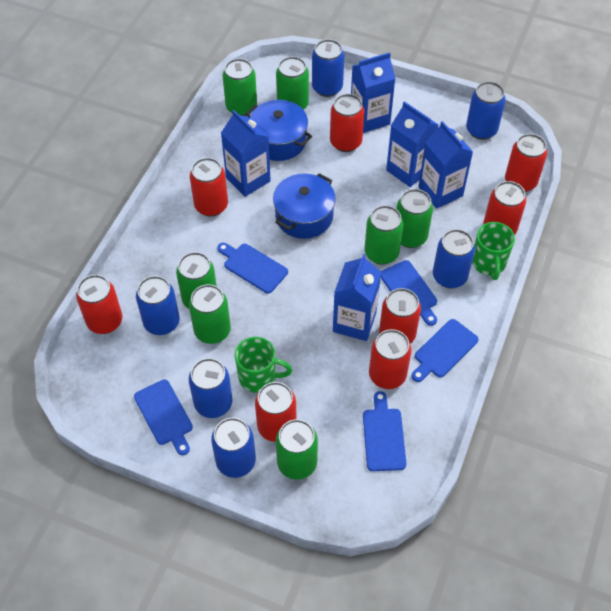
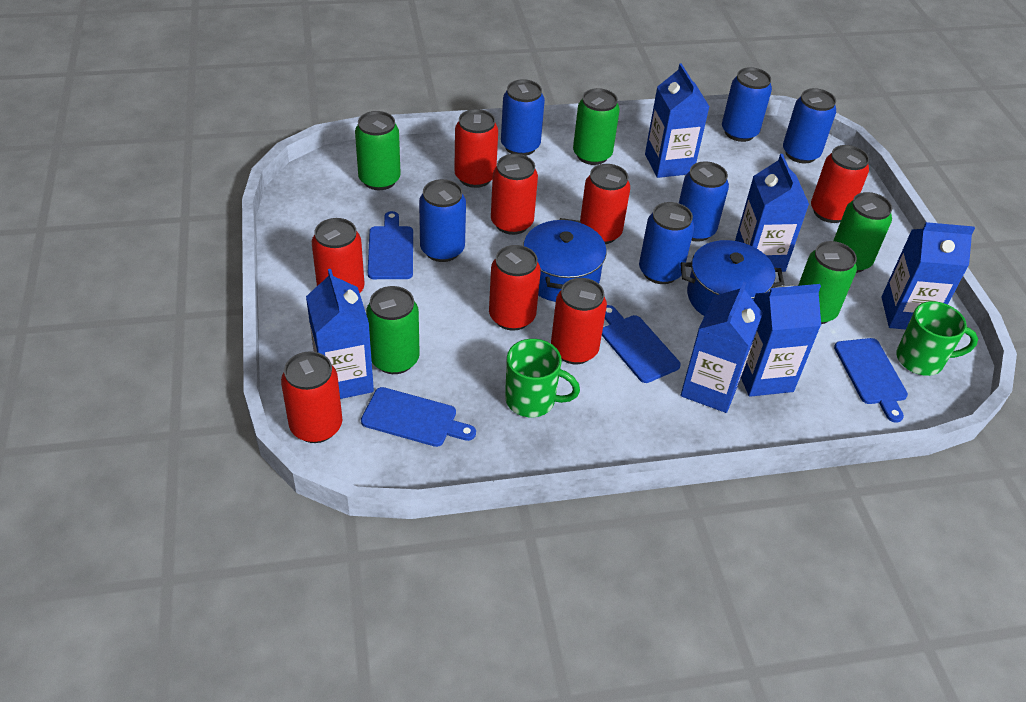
blue carton: [221,110,271,197] [333,254,381,341] [351,52,396,133] [386,101,438,187] [418,121,473,209] = 5 -> [306,269,374,399] [645,63,709,178] [681,282,763,413] [735,154,809,272] [741,284,821,397] [881,222,975,329] = 6
blue cutting board: [134,379,193,455] [217,243,288,293] [363,391,406,471] [381,260,437,326] [411,319,479,382] = 5 -> [361,387,476,447] [368,211,413,279] [602,305,681,383] [834,338,908,423] = 4
green can: [176,252,217,308] [189,284,231,344] [223,58,257,116] [276,56,309,110] [276,419,318,480] [365,205,404,265] [397,189,433,248] = 7 -> [355,111,401,190] [366,286,420,374] [573,88,620,165] [798,241,857,324] [833,192,892,273] = 5

